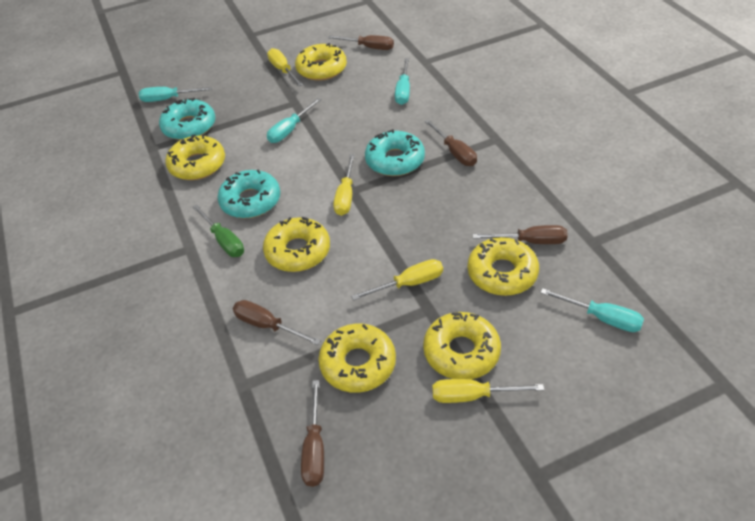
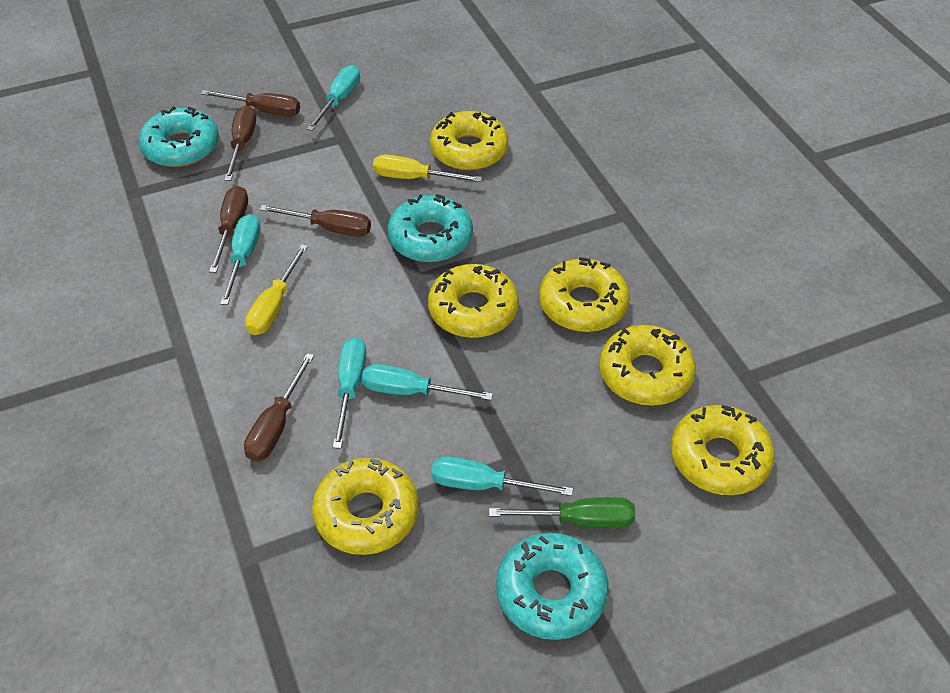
turquoise screwdriver: [139,87,212,102] [267,98,321,143] [395,58,410,105] [540,288,644,332] = 4 -> [220,214,260,305] [307,65,360,131] [333,337,366,449] [361,364,493,400] [431,456,573,496] = 5
yellow screwdriver: [267,48,303,86] [333,154,355,216] [351,259,443,300] [432,379,544,403] = 4 -> [245,244,308,335] [373,154,482,182] = 2

